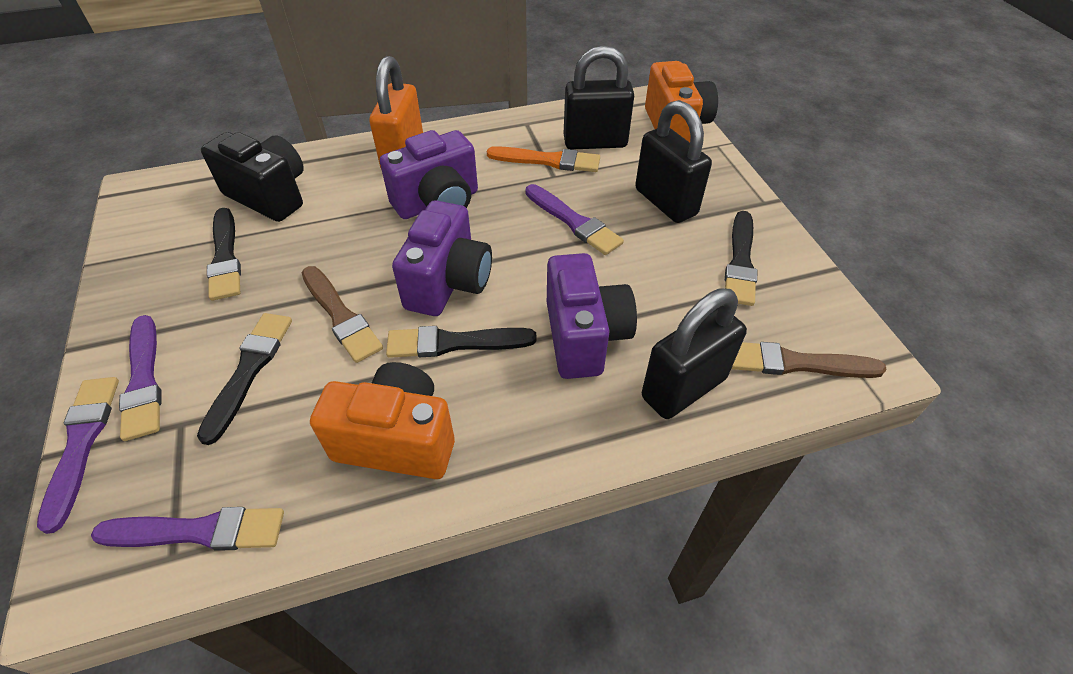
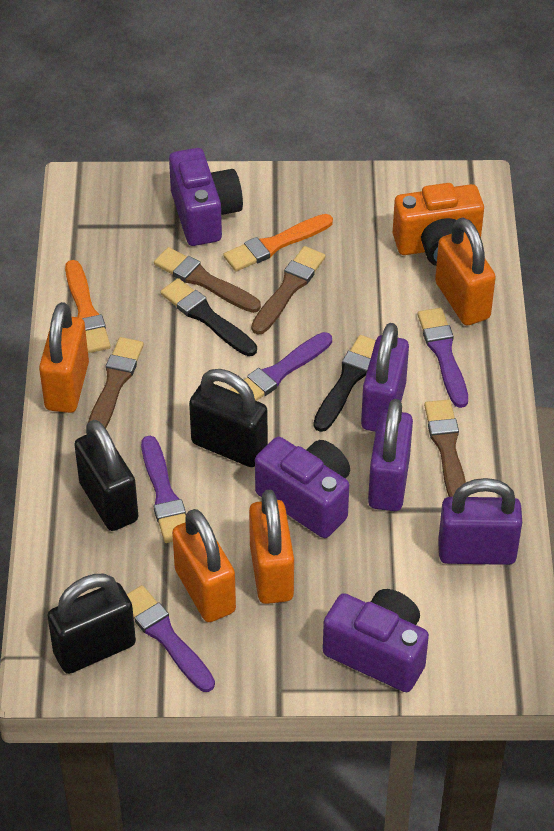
black brush: [197,313,292,445] [207,208,241,301] [386,326,537,358] [725,211,758,306] = 4 -> [160,278,257,356] [313,335,376,432] = 2
black camera: [201,132,304,222] = 1 -> none = 0
brown brush: [302,266,383,363] [731,342,887,378] = 2 -> [88,337,144,428] [154,247,261,313] [251,246,325,335] [424,399,466,497] = 4
orange brush: [487,146,600,172] = 1 -> [65,260,111,353] [223,214,333,271] = 2
orange camera: [310,362,455,479] [645,61,718,142] = 2 -> [393,183,484,266] = 1
orange padlock: [369,56,423,168] = 1 -> [39,302,89,413] [172,509,236,622] [249,490,294,604] [435,217,496,325] = 4
purple padlock: none = 0 -> [361,323,409,432] [368,399,413,511] [438,478,522,565] = 3

